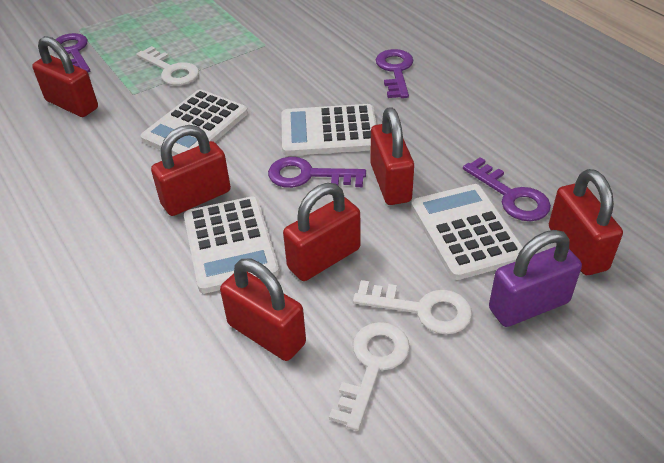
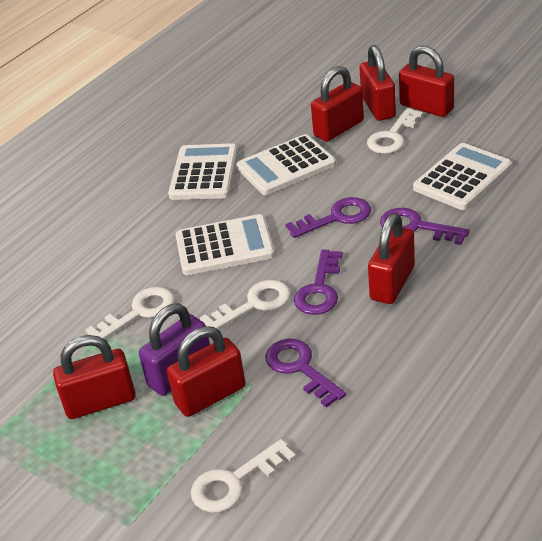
white key: [136,46,199,85] [329,322,410,431] [353,280,472,334] = 3 -> [85,287,175,340] [191,439,296,513] [200,280,291,329] [367,108,423,154] = 4

